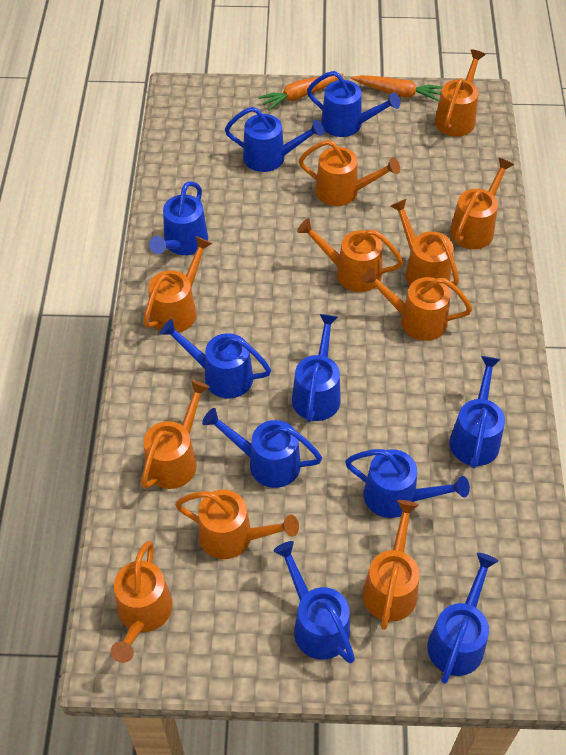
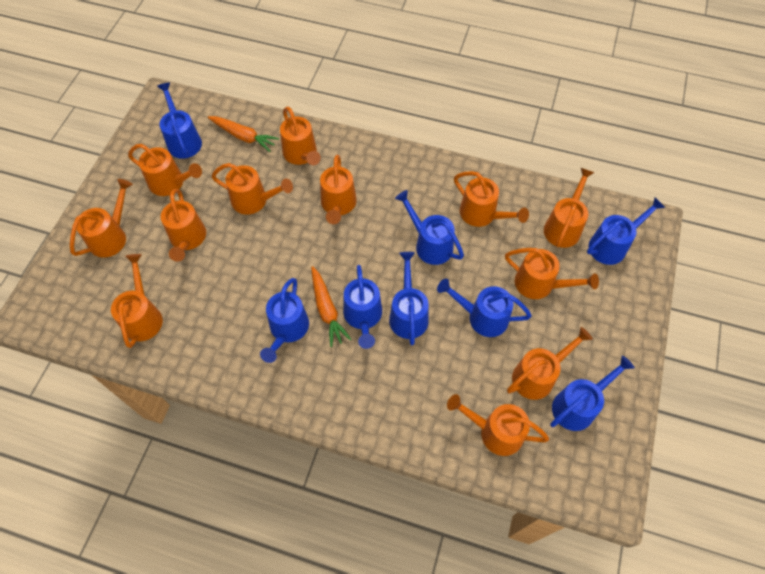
blue watering can: [149,181,208,255] [160,319,271,398] [202,408,322,488] [225,107,324,172] [273,541,355,663] [292,314,341,422] [307,71,400,137] [345,449,470,518] [427,553,498,684] [449,356,505,469] = 10 -> [157,82,202,159] [260,278,309,363] [343,265,382,349] [389,252,429,345] [395,190,464,265] [437,279,532,337] [550,355,635,431] [587,197,666,265] = 8
orange watering can: [111,541,173,663] [141,380,210,489] [143,236,213,333] [175,490,299,559] [297,218,403,292] [299,140,400,206] [361,268,472,341] [362,500,420,630] [391,199,459,286] [435,50,486,137] [450,158,514,249] = 11 -> [70,179,133,258] [111,254,163,348] [128,144,202,196] [161,189,206,262] [211,163,293,215] [280,107,321,165] [320,155,357,224] [447,394,549,456] [454,171,529,227] [505,248,599,299] [507,327,593,400] [544,168,595,248] = 12

